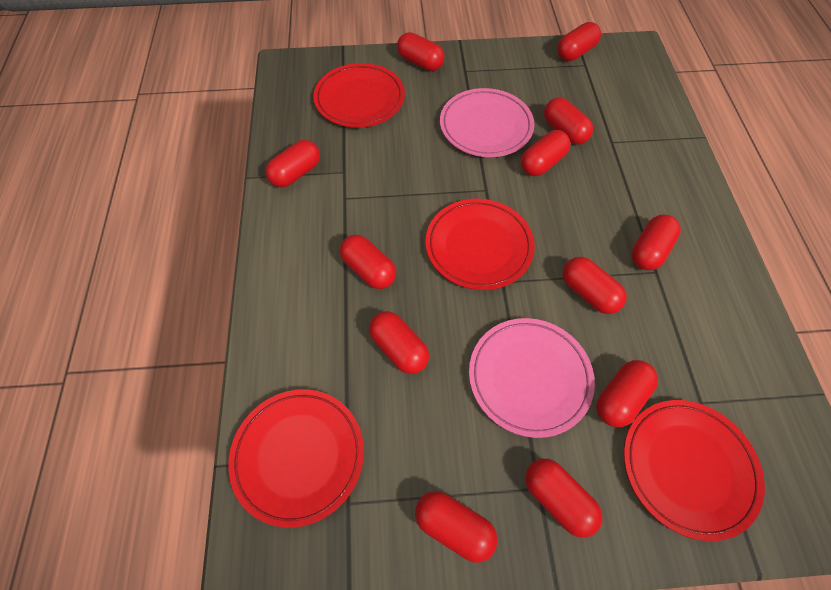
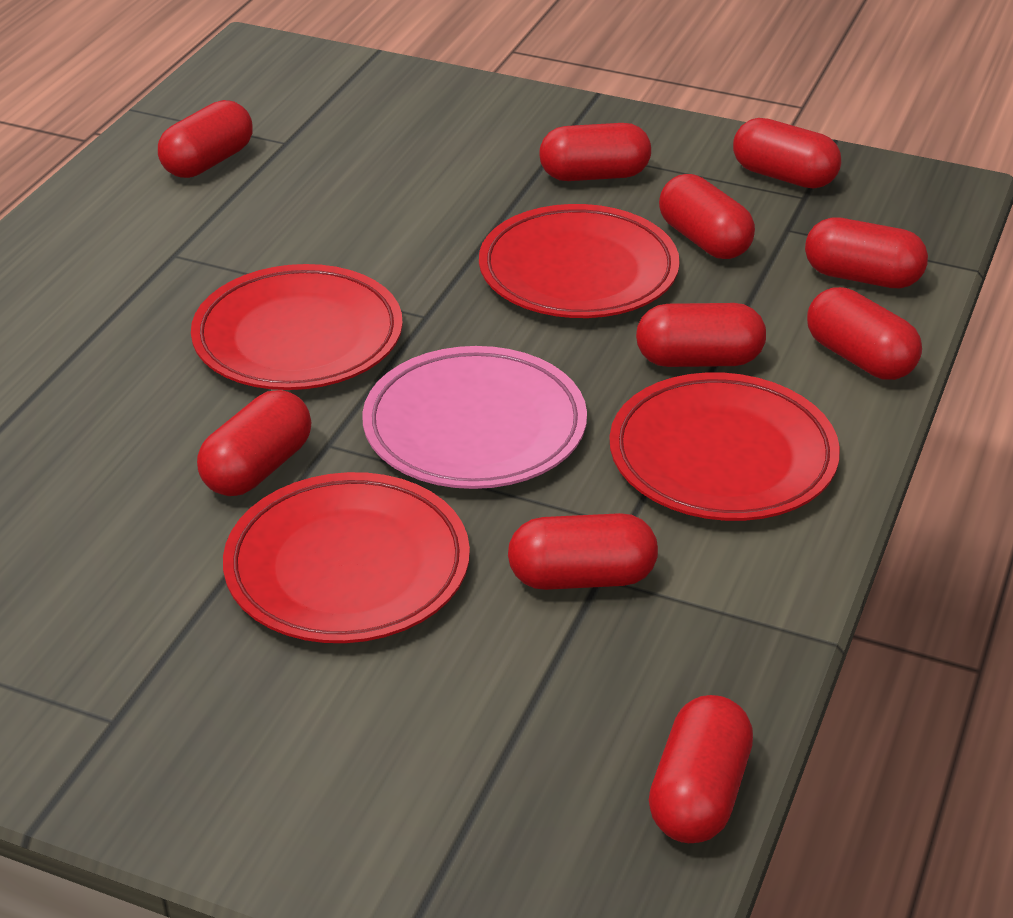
pink plate: [440,88,534,157] [469,318,595,438] = 2 -> [362,346,587,489] = 1
red capsule: [265,140,320,187] [340,235,396,289] [369,311,429,374] [397,32,444,71] [415,491,497,563] [521,130,570,176] [525,459,602,538] [544,97,593,145] [557,22,601,61] [563,257,627,314] [596,360,658,427] [632,214,681,270] = 12 -> [158,100,253,178] [197,390,311,496] [508,513,658,590] [539,123,651,181] [636,303,766,367] [649,695,753,843] [659,174,755,259] [733,118,841,188] [805,217,928,288] [807,287,922,380] = 10

